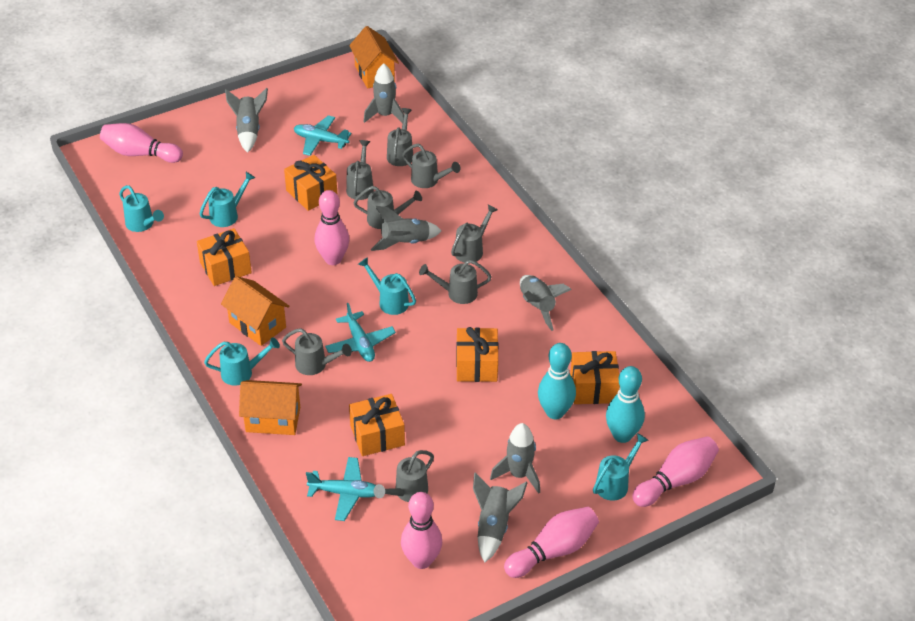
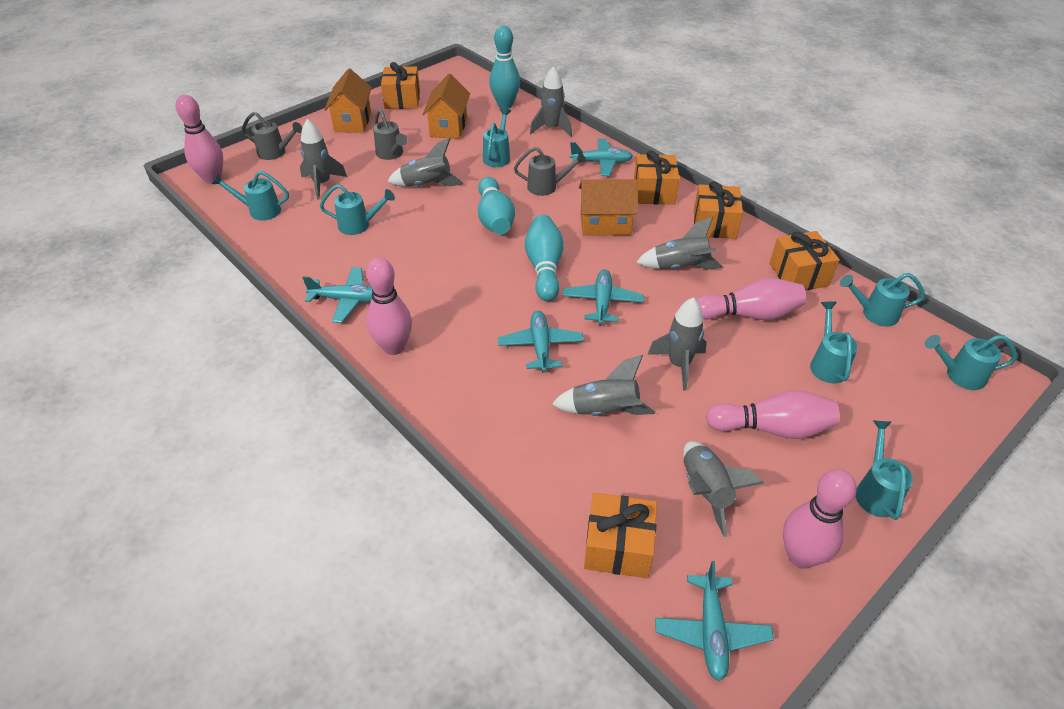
grey rocket: [225,88,268,153] [363,63,404,123] [371,205,442,251] [473,472,528,563] [490,423,540,494] [520,275,572,331] = 6 -> [300,119,347,200] [387,138,464,187] [530,66,572,137] [552,355,655,416] [636,217,723,270] [648,297,707,390] [683,441,764,537] = 7
grey watering can: [282,328,352,375] [346,140,374,200] [353,186,422,229] [374,450,434,502] [387,108,413,166] [402,144,461,188] [419,260,492,304] [451,204,498,263] = 8 -> [242,112,302,160] [373,110,407,160] [514,147,586,196] = 3
turquoise bowling pin: [538,343,576,419] [606,366,645,443] = 2 -> [478,177,515,235] [489,26,520,109] [525,215,564,301] = 3
turquoise plane: [294,115,351,156] [306,457,376,521] [325,303,396,362] = 3 -> [302,267,372,323] [498,311,584,372] [562,269,644,326] [570,139,633,176] [655,561,774,681] = 5
turquoise watering can: [119,185,164,232] [199,172,255,227] [204,337,280,386] [358,257,416,315] [593,433,649,501] = 5 -> [212,171,289,221] [320,184,395,235] [483,108,511,167] [810,301,858,384] [840,273,925,327] [855,420,913,520] [925,335,1017,390] = 7

